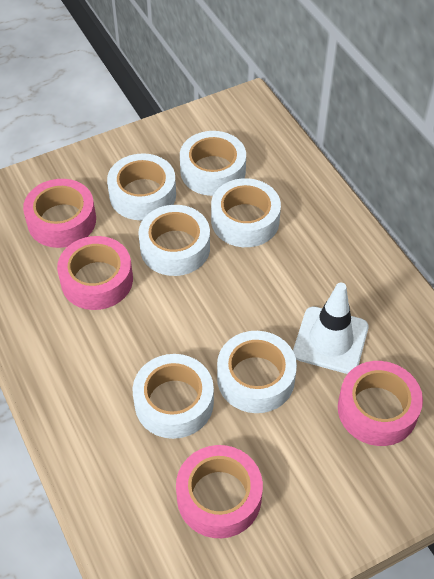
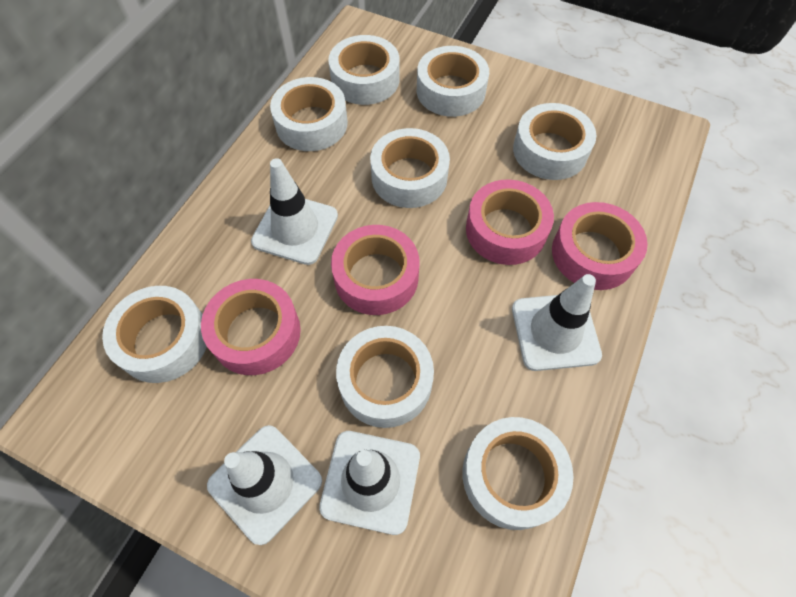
white tape: [107,153,176,220] [133,354,214,439] [138,205,210,276] [180,131,246,196] [211,178,281,247] [217,331,297,413] = 6 -> [102,286,207,383] [270,77,348,151] [328,35,399,105] [336,326,434,428] [370,128,450,208] [417,46,489,117] [462,417,574,530] [513,103,596,180] = 8
white traffic cone: [293,283,369,374] = 1 -> [207,425,322,545] [251,158,338,265] [319,431,420,535] [512,274,602,371] = 4

